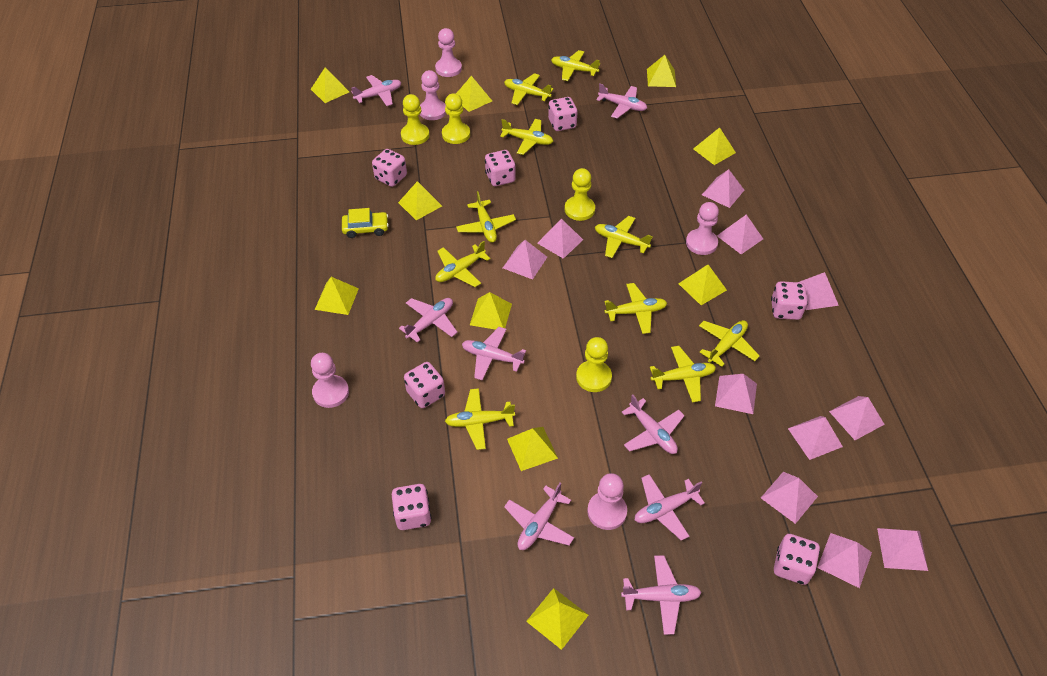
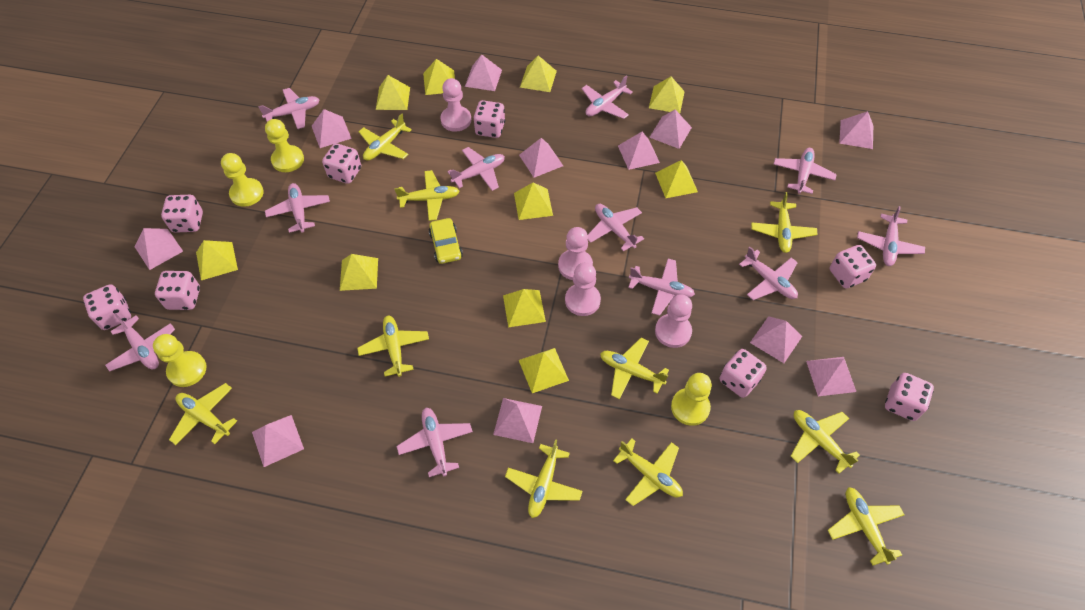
pink dice: [372,149,407,187] [392,484,431,530] [404,362,445,408] [485,150,516,186] [548,97,578,131] [771,281,808,320] [774,534,820,585] = 7 -> [83,284,131,330] [155,271,200,310] [161,195,203,233] [322,143,361,184] [474,100,505,138] [720,349,767,398] [830,245,876,289] [885,373,934,421] = 8
pink pawn: [311,353,349,408] [420,70,446,120] [435,28,462,77] [587,473,627,530] [686,202,719,255] = 5 -> [440,78,471,132] [558,227,593,280] [565,263,601,316] [655,294,692,348] = 4
pink plane: [351,75,401,106] [399,298,458,343] [462,327,526,380] [504,483,574,550] [596,83,647,118] [621,555,702,635] [622,394,685,454] [635,474,705,540] = 8 -> [105,314,175,371] [258,88,320,129] [265,183,330,233] [397,408,473,477] [447,147,505,191] [582,75,633,119] [588,204,644,251] [628,259,695,316] [739,247,798,300] [774,148,837,194] [857,206,925,266] = 11

